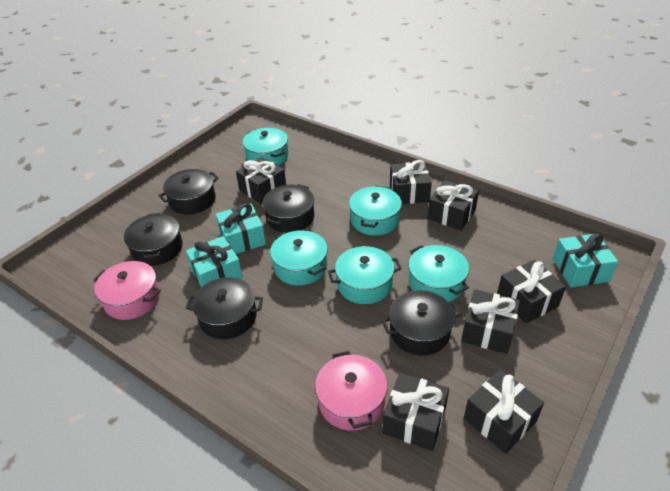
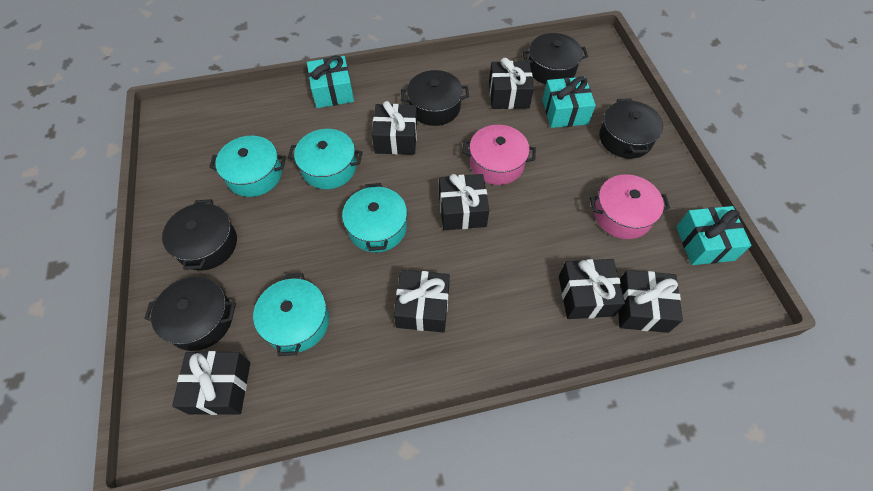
turquoise pot: [243,128,288,165] [270,230,328,286] [328,246,402,304] [349,185,402,236] [408,245,469,302] = 5 -> [209,136,286,197] [253,273,329,356] [288,129,363,189] [342,183,407,252] = 4

